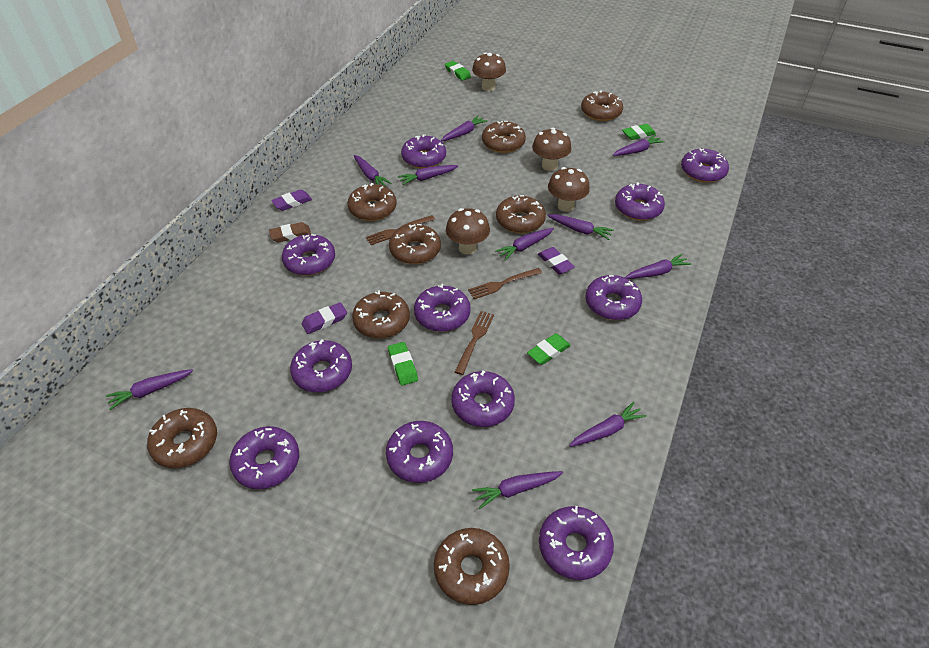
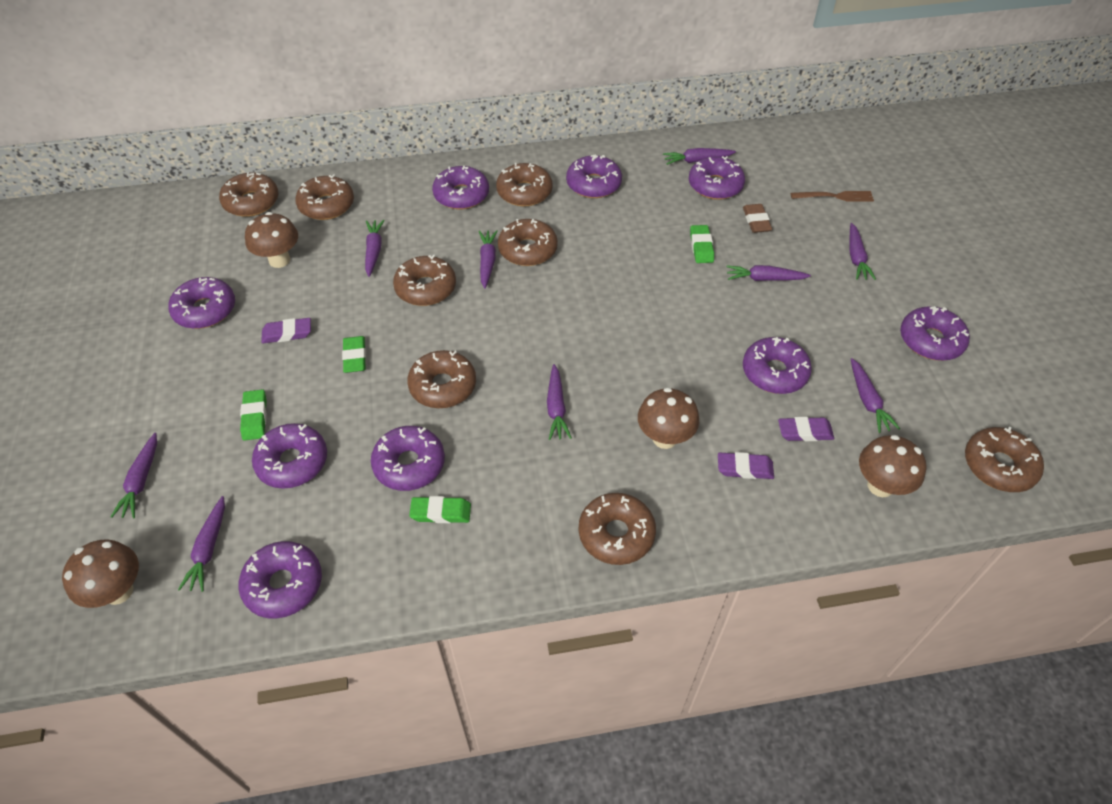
brown fork: [366,215,435,245] [455,311,494,375] [468,268,542,299] = 3 -> [791,191,874,202] = 1
purple carrot: [106,369,193,410] [354,155,391,186] [398,165,458,185] [441,115,488,141] [472,471,563,509] [495,228,554,260] [547,214,614,240] [569,402,647,447] [612,135,665,156] [625,254,691,279] = 10 -> [110,433,157,518] [178,496,225,592] [365,220,385,277] [479,230,498,289] [547,364,572,440] [663,148,736,165] [726,265,811,281] [850,223,876,280] [851,358,900,433] = 9
purple donut: [229,426,299,489] [282,234,335,275] [290,339,352,392] [386,421,453,483] [401,134,446,168] [414,284,471,332] [451,371,515,427] [539,506,614,580] [585,275,642,320] [615,182,665,220] [681,148,729,183] = 11 -> [168,277,235,329] [238,541,322,619] [252,423,327,489] [371,426,445,491] [432,166,489,209] [566,155,622,198] [689,156,745,200] [743,337,812,394] [900,306,970,361] = 9

